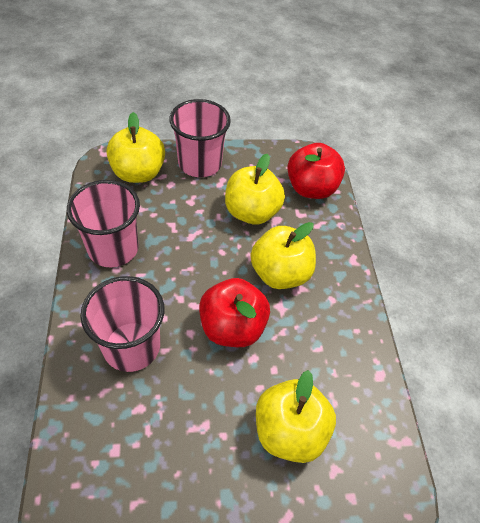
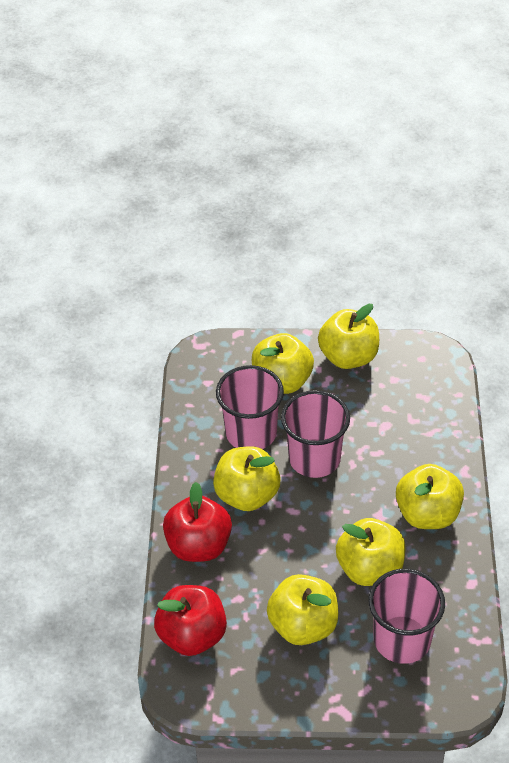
yellow apple: [107,112,165,183] [225,154,285,225] [250,222,316,289] [256,370,336,463] = 4 -> [213,446,280,511] [252,333,314,394] [267,574,338,645] [318,304,379,369] [336,518,405,586] [396,464,464,529] = 6

